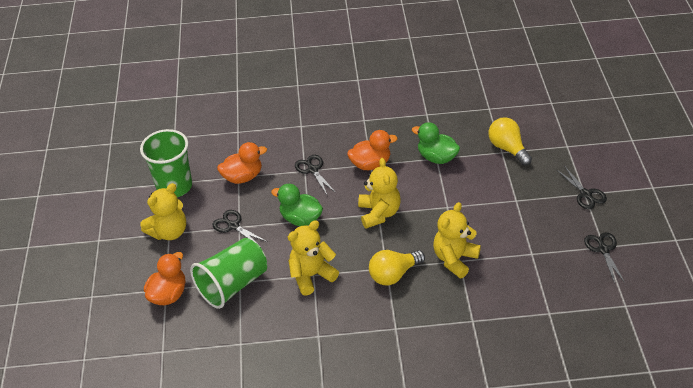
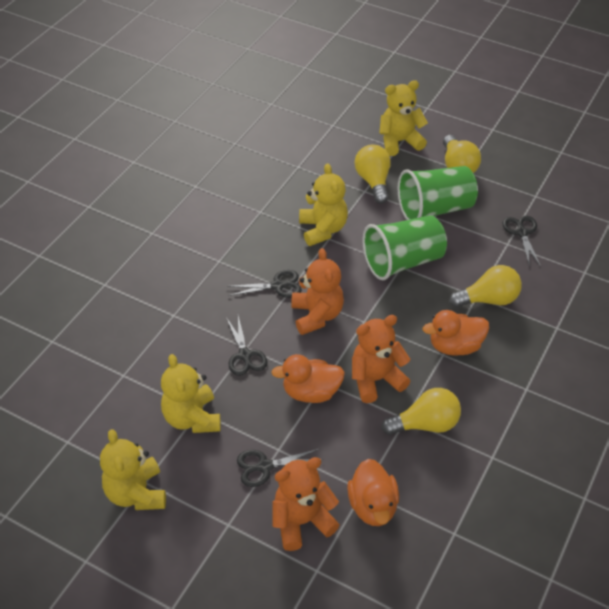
green duck: [271,184,323,226] [412,122,460,164] = 2 -> none = 0
orange teddy bear: none = 0 -> [272,457,340,551] [291,248,344,335] [352,315,410,403] = 3
yellow light bulb: [369,250,425,285] [489,117,532,166] = 2 -> [355,144,391,204] [381,388,461,435] [443,135,481,173] [449,265,522,308] = 4

